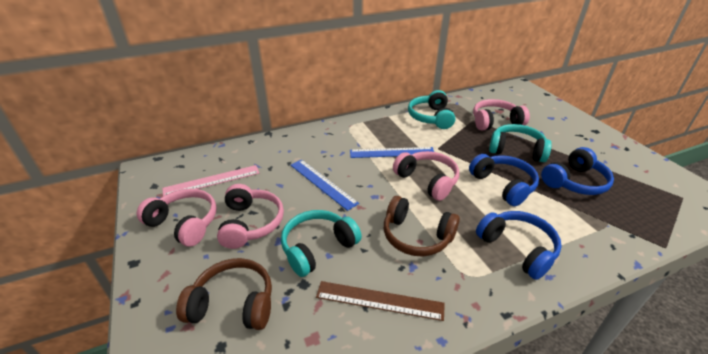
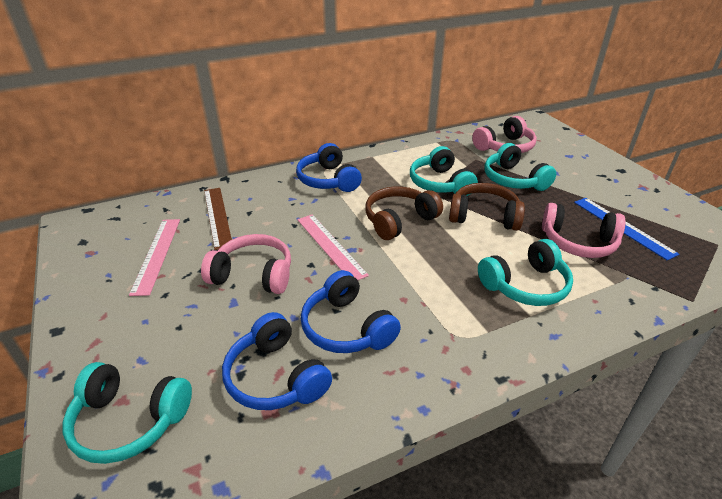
blue ruler: [290,160,359,211] [350,147,434,158] = 2 -> [574,198,679,261] = 1
pink headphones: [137,189,217,247] [217,184,284,249] [393,151,459,201] [473,99,530,131] = 4 -> [201,234,291,294] [472,116,537,153] [542,203,626,258] = 3
pink ruler: [162,165,259,196] = 1 -> [129,219,180,296] [297,214,369,280] = 2
turquoise headphones: [281,210,362,277] [408,90,455,129] [489,124,552,162] = 3 -> [63,362,192,464] [410,146,478,196] [478,239,573,306] [484,143,556,191] = 4

